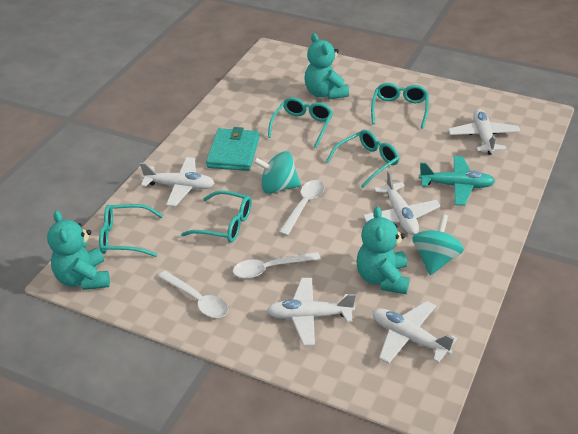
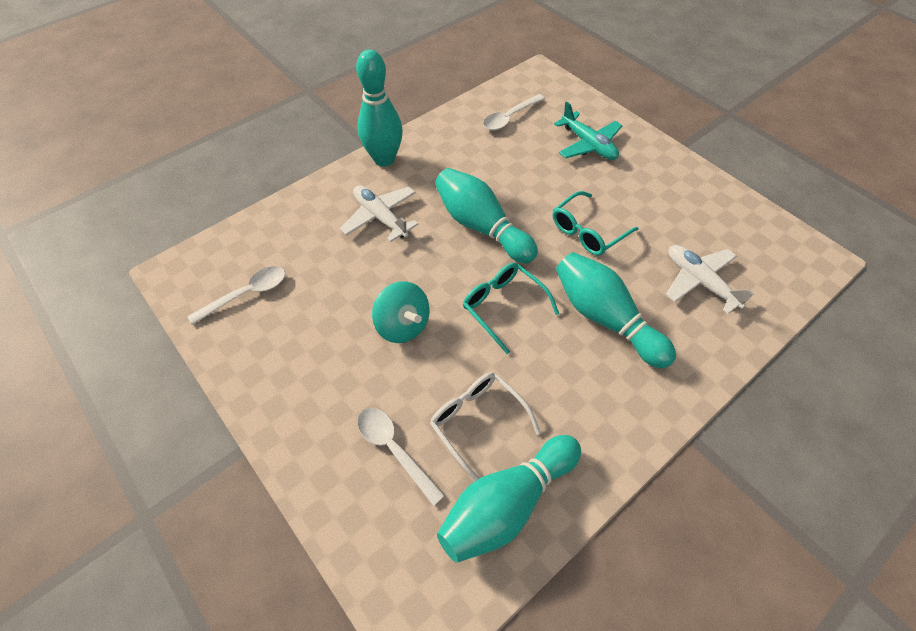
turquoise bowling pin: none = 0 -> [356,49,403,166] [435,168,538,264] [437,435,581,563] [556,252,676,368] = 4
turquoise glasses: [99,204,163,257] [181,190,252,243] [268,97,333,148] [326,130,399,188] [371,83,429,129] = 5 -> [463,263,559,354] [553,191,638,256] = 2
turquoise spinning top: [253,151,301,194] [412,214,464,275] = 2 -> [372,281,430,343] = 1
turquoise teddy bear: [47,210,110,290] [304,33,349,99] [356,206,410,294] = 3 -> none = 0
turquoise wallet: [206,127,260,171] = 1 -> none = 0
white glasses: none = 0 -> [430,372,541,481] = 1
white plane: [140,157,215,206] [267,278,356,346] [363,171,440,235] [373,301,457,364] [448,109,521,155] = 5 -> [340,185,419,243] [665,245,754,314] = 2

